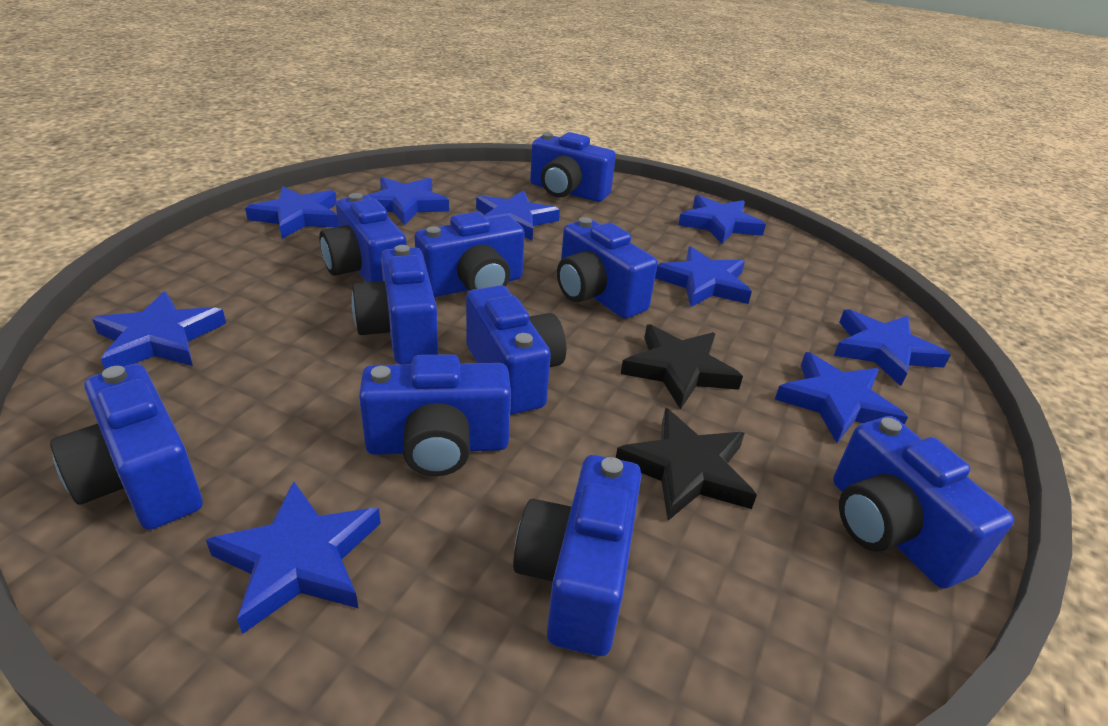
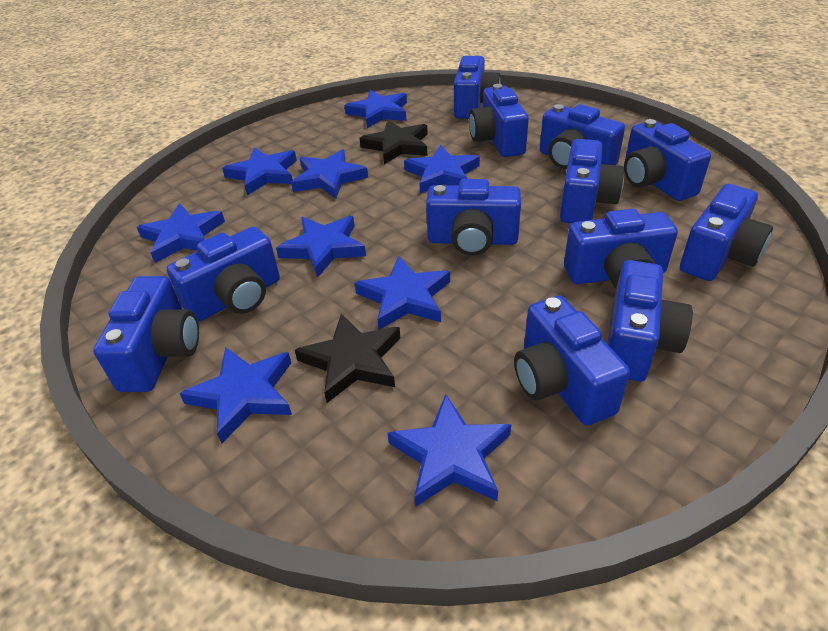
blue camera: [50,364,203,530] [319,193,407,282] [352,245,438,364] [359,354,511,476] [415,212,525,298] [466,285,566,415] [513,455,641,656] [530,132,616,202] [557,217,658,319] [833,416,1014,589] = 10 -> [93,276,199,392] [167,227,280,322] [426,179,521,256] [454,56,501,119] [469,84,529,157] [514,296,630,426] [540,104,625,169] [560,139,624,223] [564,209,678,289] [607,260,693,382] [624,119,711,201] [680,184,773,281] = 12

